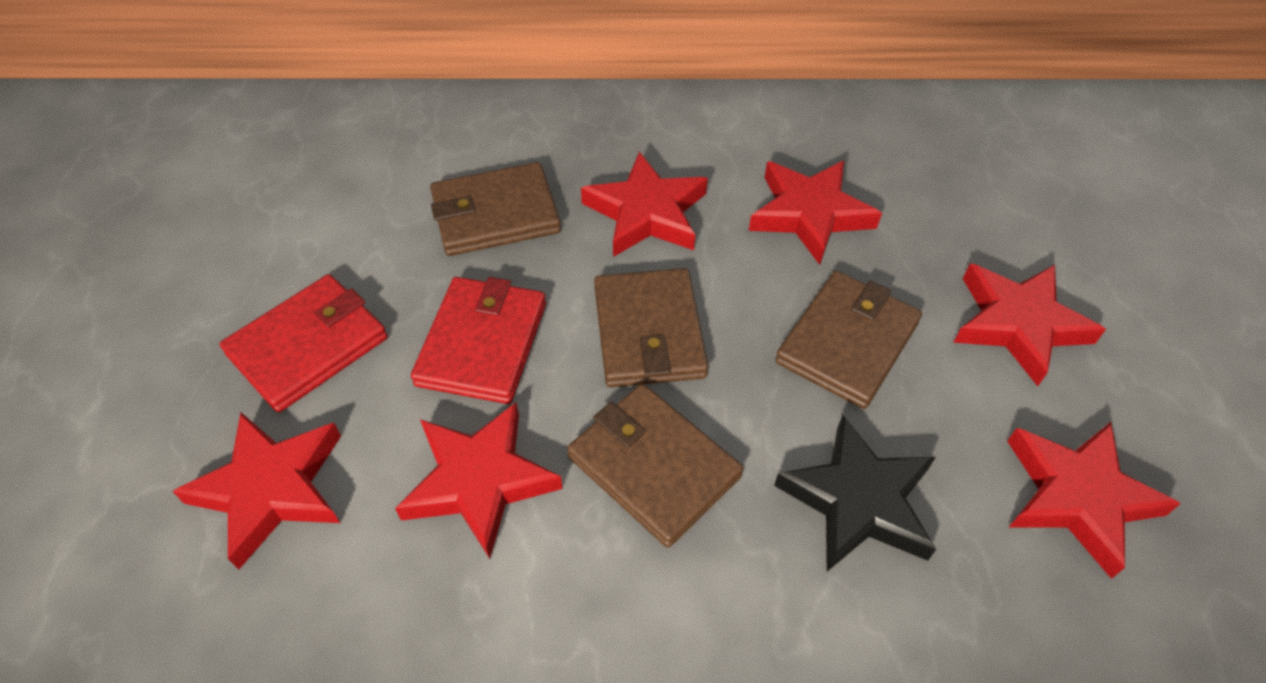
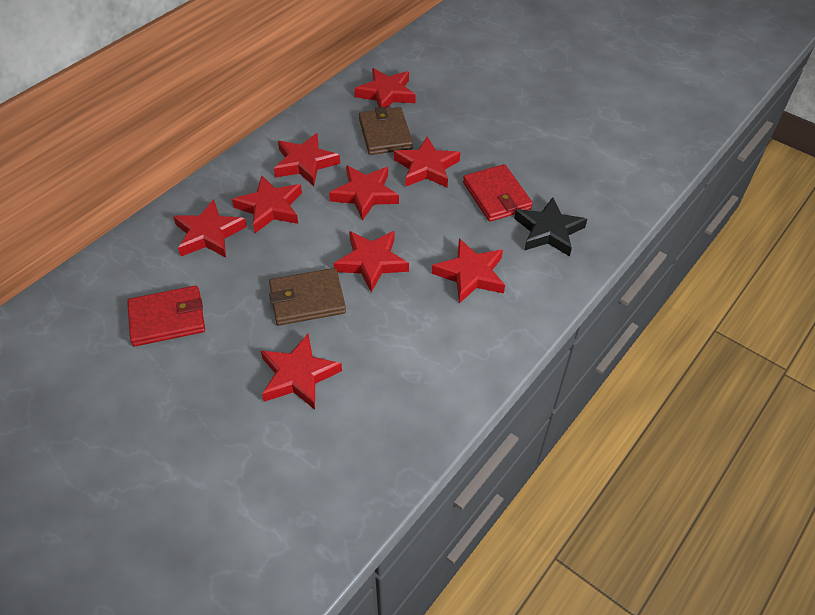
brown wallet: [430,162,561,256] [567,384,743,548] [594,268,708,387] [775,271,922,409] = 4 -> [269,268,346,326] [359,106,413,155] = 2
red star: [172,412,341,570] [395,402,562,559] [581,152,708,257] [749,160,882,265] [953,264,1106,386] [1007,422,1181,579] = 6 -> [173,199,247,258] [232,175,302,233] [261,334,342,410] [274,133,340,186] [329,165,399,221] [333,231,409,293] [354,68,416,109] [394,136,460,188] [432,238,505,303] = 9

